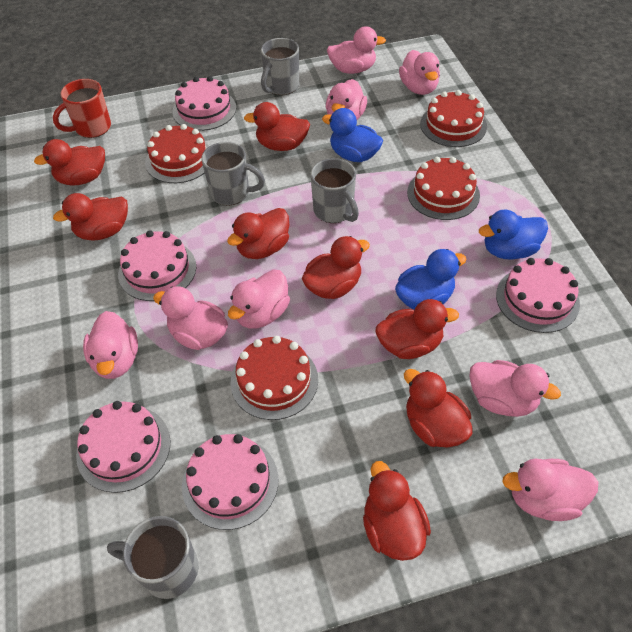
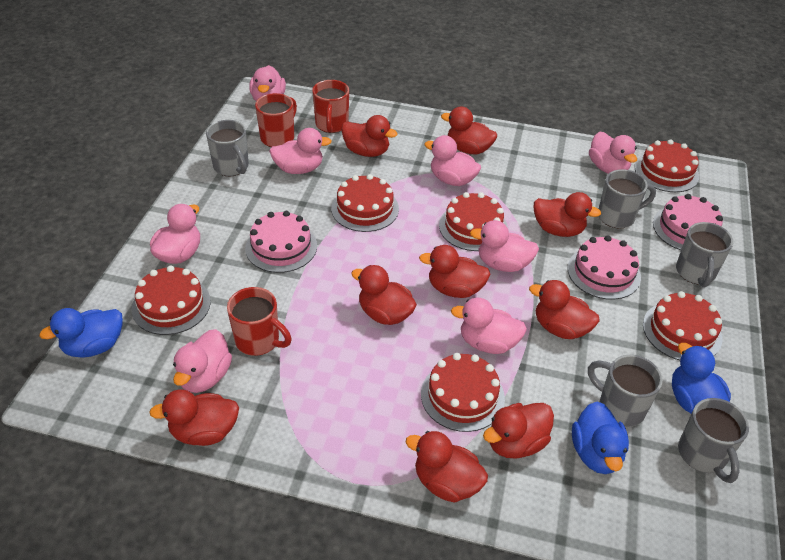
grey mug: [107,516,198,599] [202,142,265,205] [261,38,299,95] [310,158,359,223] = 4 -> [206,120,249,176] [588,355,663,427] [599,169,656,229] [676,222,733,288] [678,398,749,483] = 5
pink cake: [76,401,170,493] [118,230,196,301] [172,76,236,131] [182,434,279,530] [496,258,580,333] = 5 -> [245,211,317,273] [567,235,641,300] [653,194,723,250] = 3
red cake: [145,124,209,183] [231,336,318,420] [407,157,480,220] [420,90,487,147] = 4 -> [132,265,211,335] [331,174,399,232] [421,353,505,432] [439,192,508,251] [635,139,699,192] [643,291,722,360] = 6
red duck: [34,139,105,186] [53,193,128,241] [227,208,289,259] [244,102,310,151] [302,236,370,299] [363,461,431,561] [376,299,459,359] [404,369,473,448] = 8 -> [149,389,239,446] [341,115,398,157] [351,265,417,325] [405,431,488,503] [419,245,491,298] [441,106,497,154] [483,403,554,459] [529,280,599,339] [534,192,601,237] = 9
red mug: [53,79,111,138] = 1 -> [227,287,292,356] [255,93,297,147] [312,80,349,133] = 3

